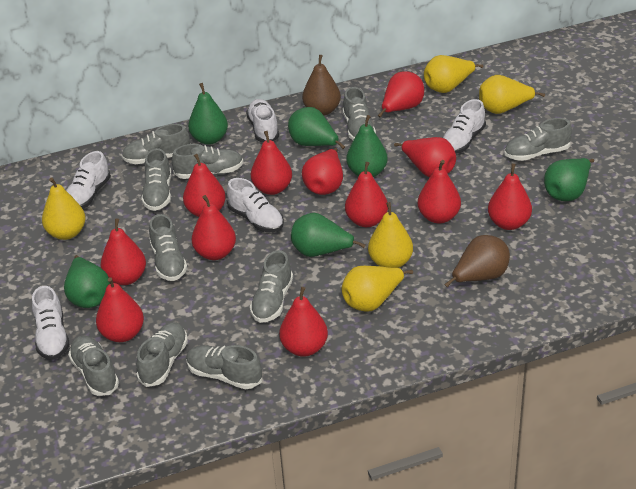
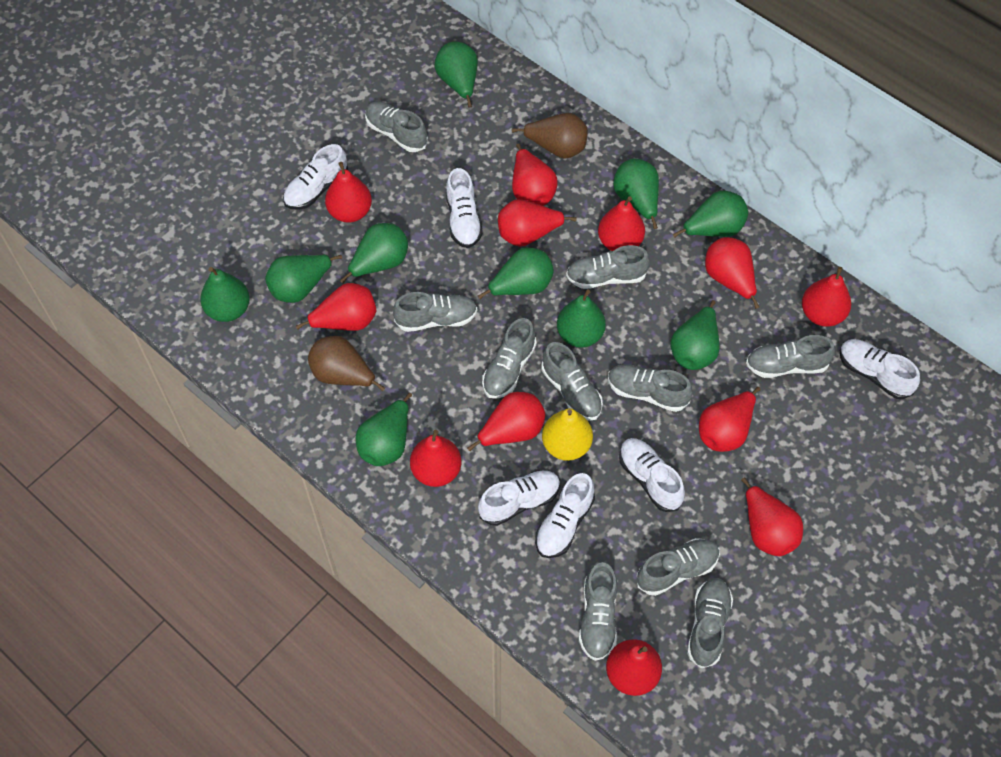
green pear: [64,255,110,308] [188,83,228,145] [288,107,345,149] [291,213,365,257] [347,115,388,177] [544,158,594,201] = 6 -> [200,267,250,322] [265,255,342,303] [340,223,408,283] [356,393,412,466] [434,41,478,108] [478,247,554,299] [557,290,606,348] [613,159,659,229] [671,300,720,370] [673,191,748,238] = 10
white shoe: [32,286,70,360] [66,151,111,209] [227,178,284,232] [246,99,279,142] [443,99,486,154] = 5 -> [283,144,348,210] [446,168,483,248] [478,470,560,526] [535,473,595,558] [619,438,685,512] [840,339,920,399] = 6
yellow pear: [42,178,86,240] [342,266,413,311] [368,202,413,268] [424,55,483,93] [479,75,545,114] = 5 -> [542,408,593,461] = 1

